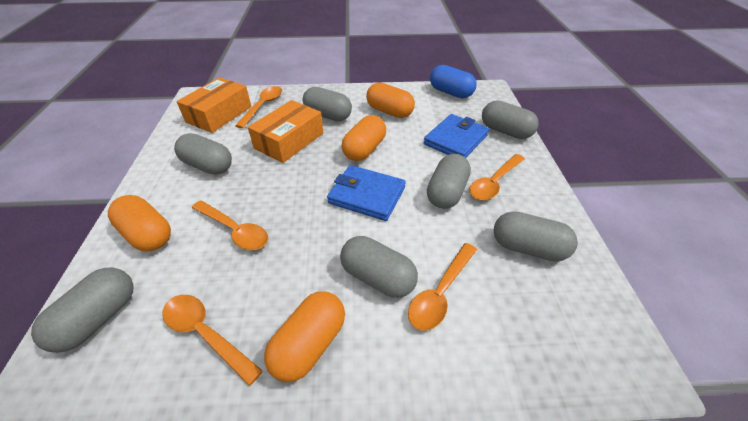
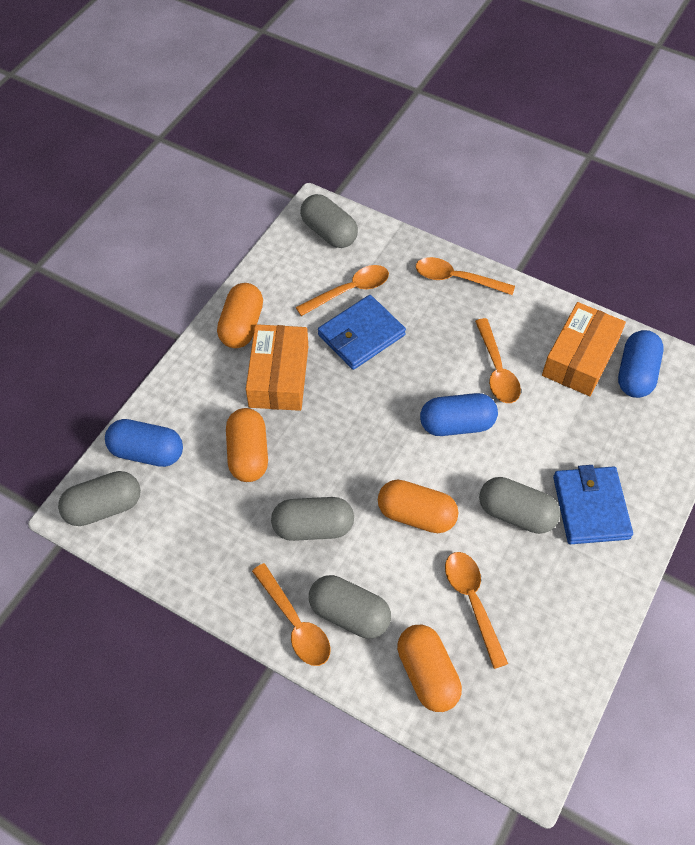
blue capsule: [430,65,477,98] = 1 -> [105,419,183,467] [420,393,498,436] [618,330,664,398] = 3
grey capsule: [31,268,133,353] [174,133,232,175] [303,87,352,121] [340,236,418,298] [427,154,471,209] [482,100,539,139] [494,211,578,262] = 7 -> [58,471,141,526] [271,497,354,541] [300,194,358,248] [309,575,391,639] [479,477,560,534] = 5

